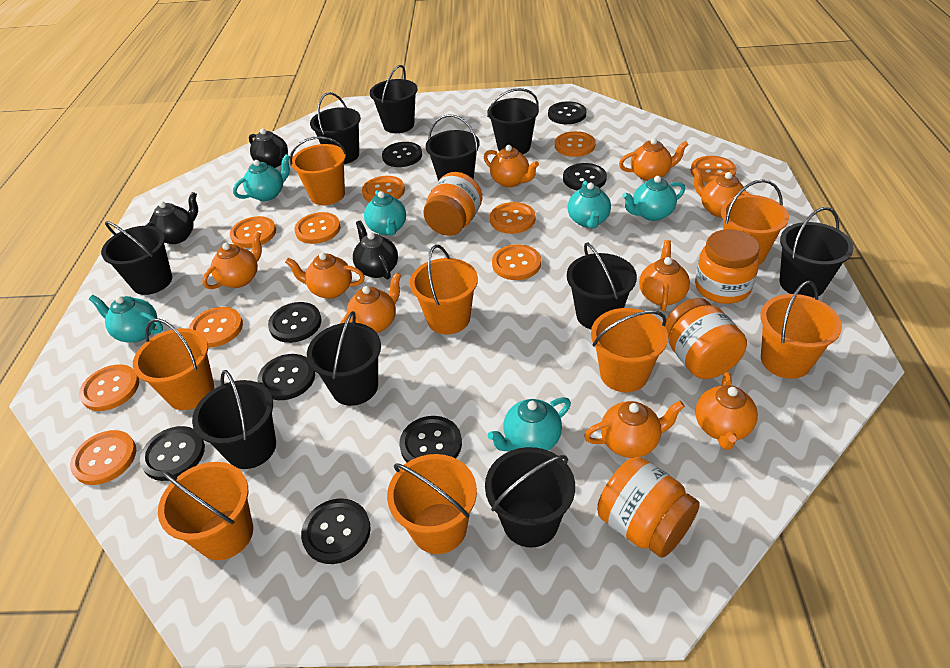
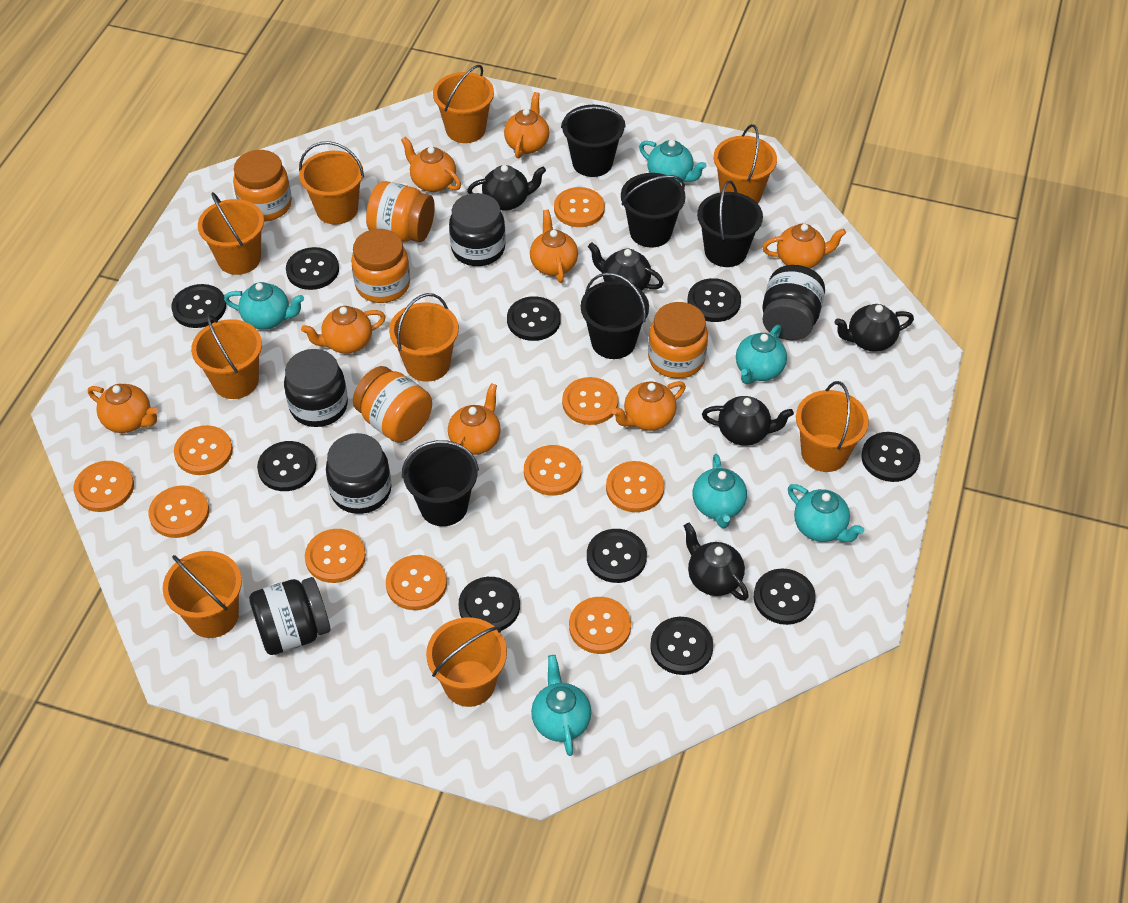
black bucket: [101,221,172,295] [192,370,276,469] [307,311,381,406] [310,92,361,164] [370,65,418,133] [426,115,480,181] [485,447,575,548] [487,88,539,154] [567,243,637,329] [780,207,854,298] = 10 -> [402,440,479,526] [561,105,626,177] [581,273,649,359] [621,173,686,247] [697,180,763,267] = 5
black button: [140,426,205,481] [258,354,315,400] [268,302,322,343] [301,499,371,564] [382,142,422,167] [399,416,462,462] [548,101,586,124] [563,163,607,191] = 8 -> [171,284,226,328] [257,441,316,491] [286,247,339,290] [459,577,520,631] [507,296,561,341] [587,529,647,583] [650,617,713,675] [688,278,741,322] [754,568,816,625] [861,432,920,482] = 10
black jar: none = 0 -> [249,577,331,655] [284,349,348,427] [326,433,391,514] [449,193,506,266] [762,265,825,340] = 5
black teapot: [145,192,198,244] [249,129,288,168] [353,220,398,280] = 3 -> [467,165,546,211] [588,242,664,291] [684,523,749,601] [702,396,794,446] [834,304,914,352] = 5
orange bucket: [133,319,214,410] [158,462,253,560] [290,136,347,205] [387,454,477,554] [410,245,478,334] [591,308,668,392] [721,179,789,265] [760,280,842,379] = 8 -> [163,551,242,638] [191,314,262,399] [198,192,264,275] [299,141,364,225] [389,293,459,382] [426,617,507,707] [433,65,494,143] [714,124,777,203] [796,381,869,472] = 9
orange jar: [423,172,482,236] [597,457,700,558] [665,298,747,379] [695,229,760,304] = 4 -> [233,150,292,222] [351,229,410,303] [353,366,432,443] [366,181,435,242] [648,302,708,379] = 5
orange teapot: [202,231,262,289] [285,253,365,299] [340,273,401,333] [484,145,539,187] [584,401,685,458] [619,138,689,181] [639,240,690,311] [692,167,751,218] [696,372,758,450] = 9 -> [88,384,158,433] [301,306,386,354] [401,136,461,192] [448,383,501,455] [504,92,549,158] [530,209,578,283] [612,381,686,431] [762,224,846,268] = 8

